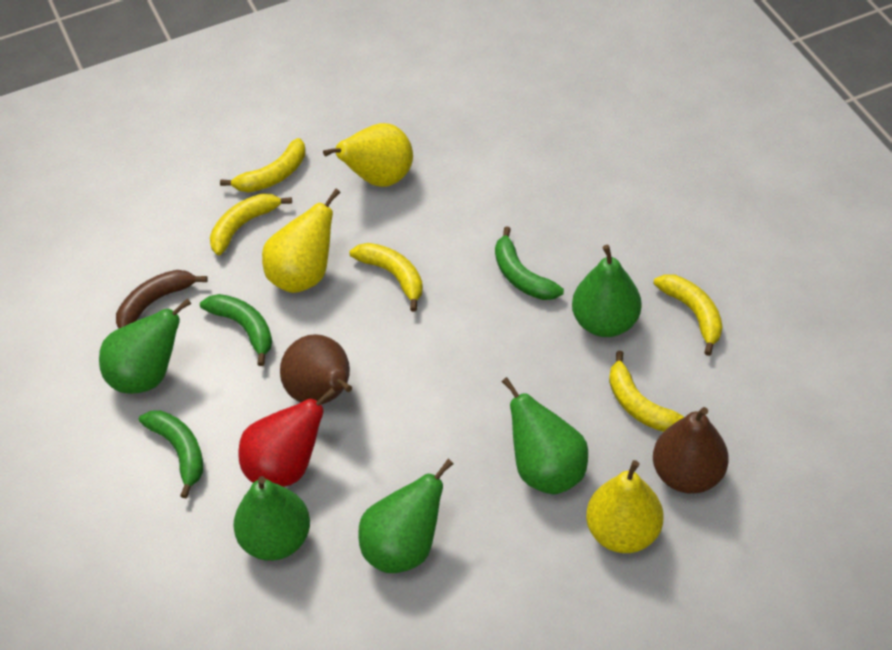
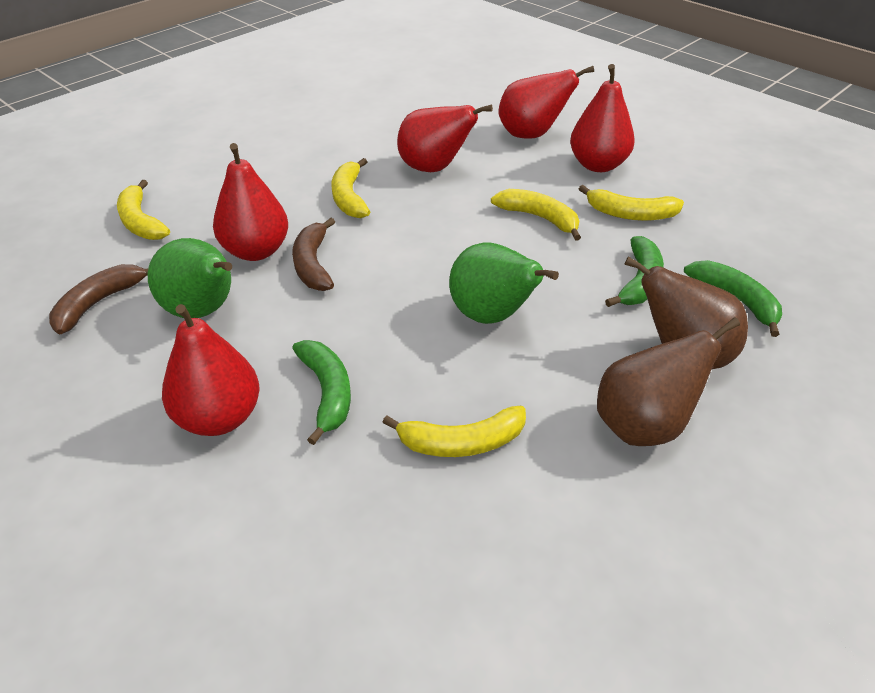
brown banana: [116,270,208,328] = 1 -> [49,264,148,334] [292,218,335,291] = 2
green pear: [99,298,191,394] [233,476,310,561] [358,459,453,573] [502,377,588,494] [572,245,642,337] = 5 -> [148,238,232,318] [449,242,559,324] = 2
red pear: [238,388,336,487] = 1 -> [162,304,260,436] [213,143,288,261] [397,105,493,172] [498,66,594,139] [570,64,635,172] = 5
yellow pear: [262,189,341,293] [323,123,413,187] [586,460,663,553] = 3 -> none = 0

